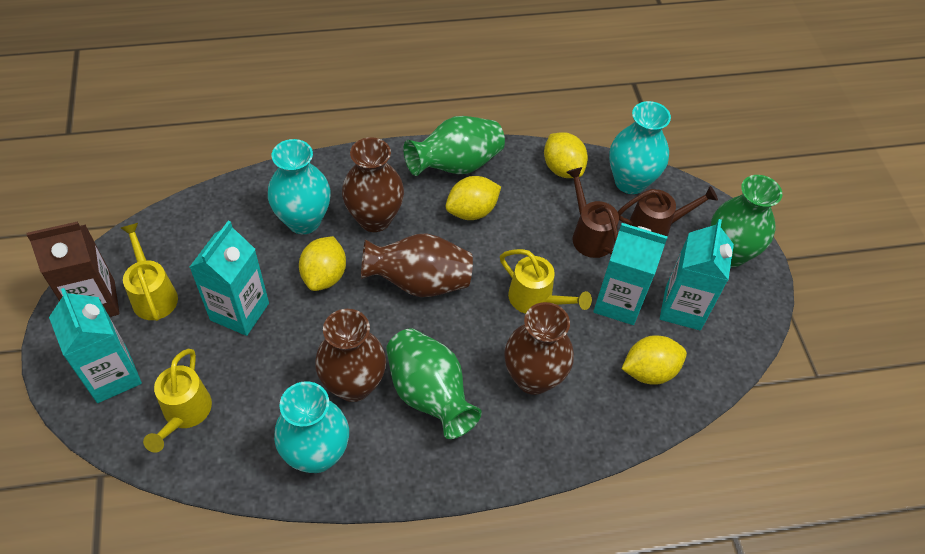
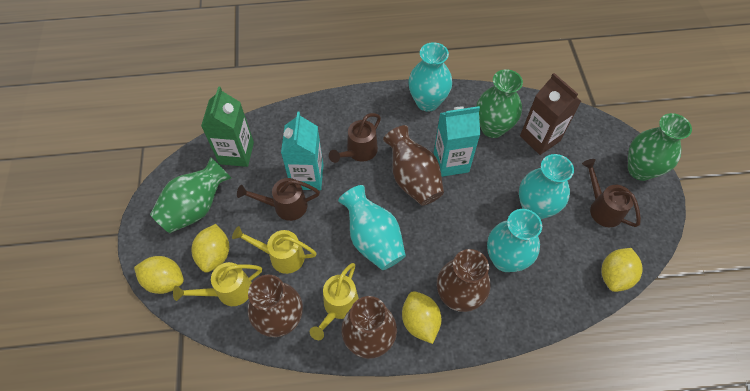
brown watering can: [566,167,619,258] [618,186,718,236] = 2 -> [237,178,320,221] [329,113,381,163] [582,159,641,227] = 3
green carton: none = 0 -> [201,86,254,167] = 1
turquoise carton: [49,288,142,403] [189,221,269,336] [593,223,668,325] [660,219,734,330] = 4 -> [281,112,323,190] [434,106,480,177] = 2
turquoise vase: [268,139,331,234] [274,381,349,473] [609,101,671,194] = 3 -> [338,185,406,270] [408,42,452,112] [487,209,542,272] [519,154,574,219] = 4

